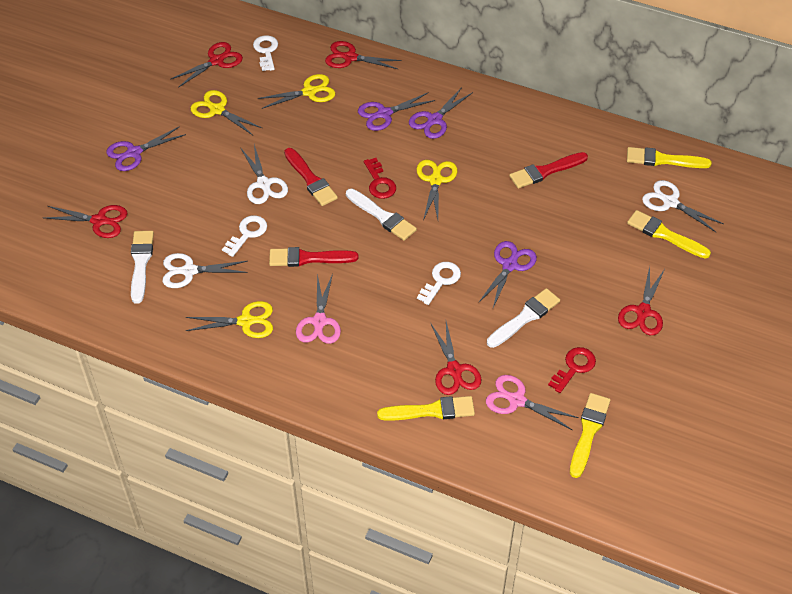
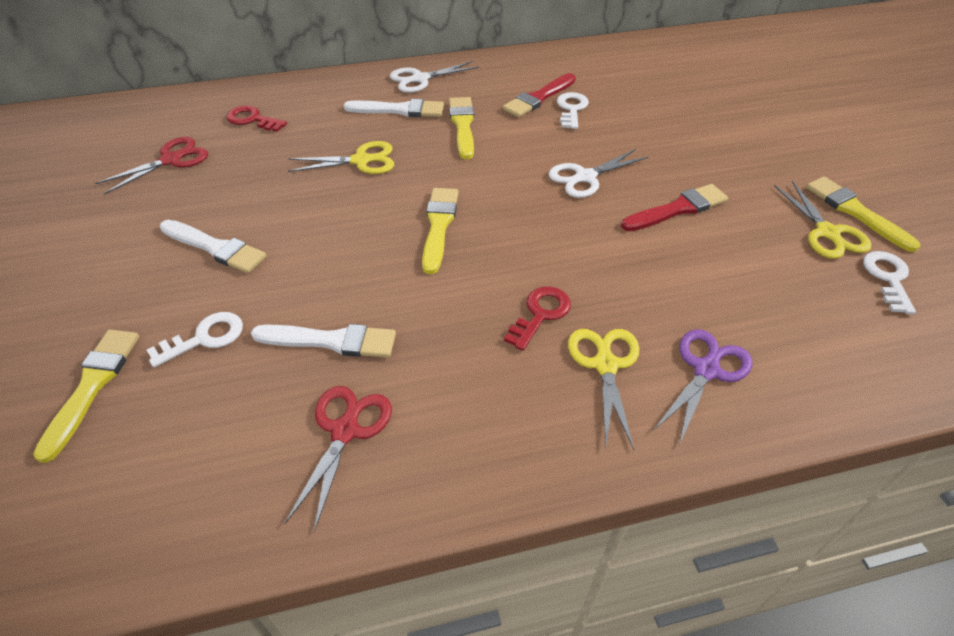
pink scissors: [296,274,341,344] [486,375,579,430] = 2 -> none = 0
purple scissors: [106,126,186,171] [358,92,435,131] [409,87,473,139] [478,241,537,308] = 4 -> [653,329,752,445] = 1
red brush: [269,247,358,267] [284,148,338,206] [509,152,588,188] = 3 -> [503,73,576,117] [621,184,728,231] = 2
red scissors: [45,205,127,238] [170,42,243,88] [325,41,402,69] [431,321,481,395] [618,266,665,335] = 5 -> [95,137,208,194] [284,386,392,532] = 2
white scissors: [162,253,248,288] [240,145,288,204] [642,180,724,232] = 3 -> [390,61,479,93] [548,149,649,198] = 2
yellow scissors: [186,301,273,338] [190,90,262,135] [257,74,335,109] [416,160,457,220] = 4 -> [288,141,394,174] [568,329,639,450] [774,181,871,259] = 3

